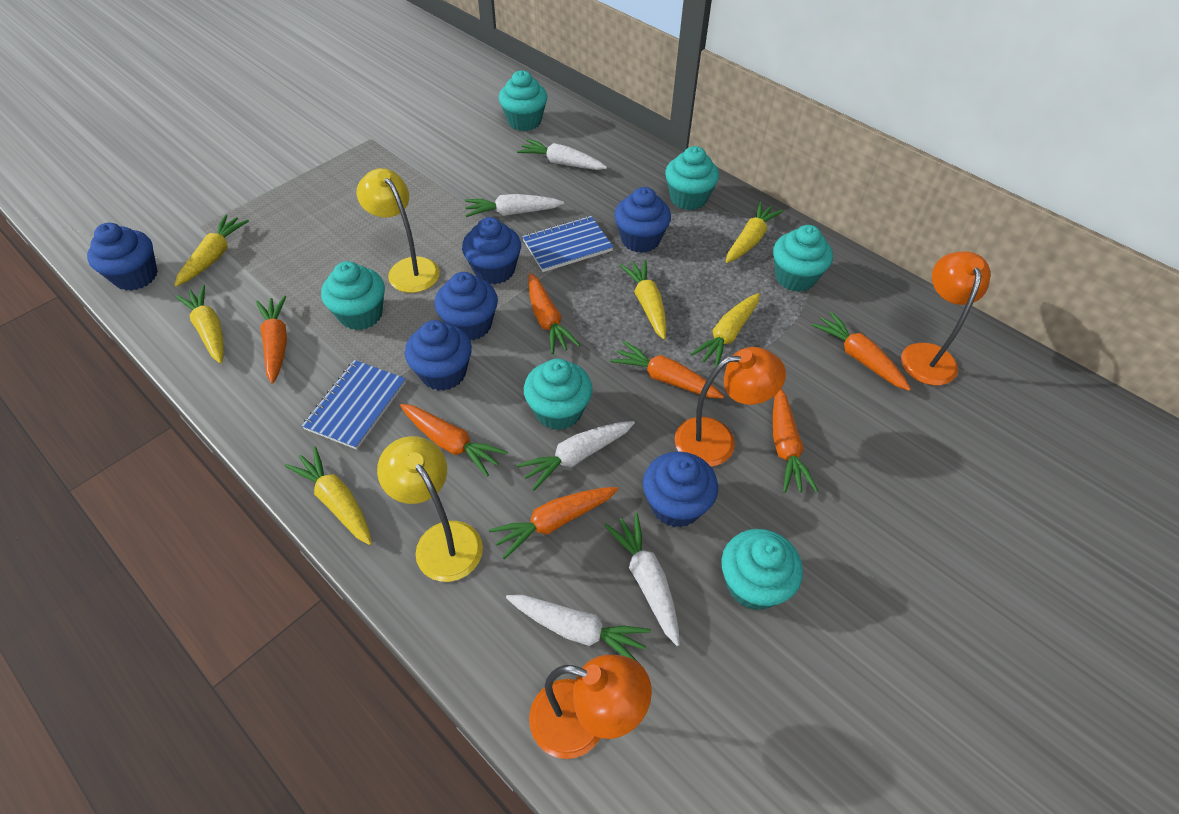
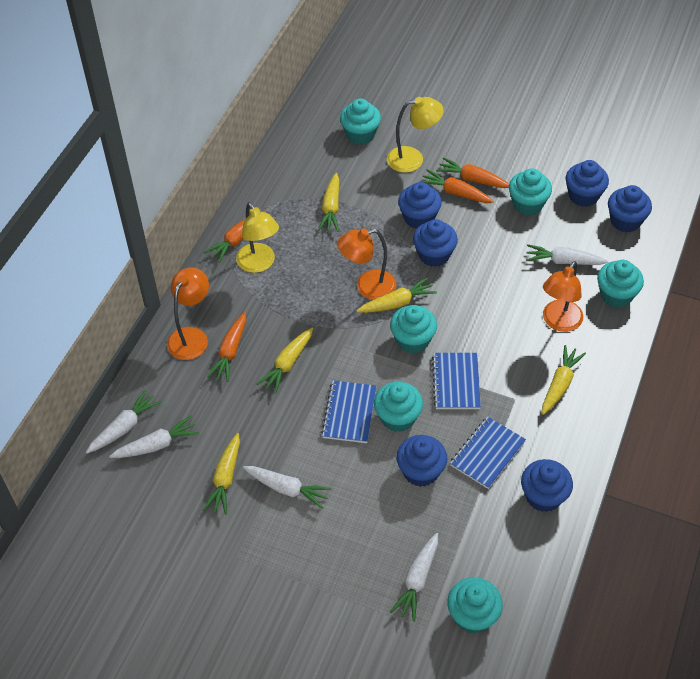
blue notebook: [302,360,406,450] [522,216,613,272] = 2 -> [321,381,377,443] [432,353,481,409] [450,416,526,489] = 3
orange carrot: [256,295,287,384] [400,404,508,477] [488,487,618,559] [528,273,580,354] [610,341,724,399] [773,389,818,493] [812,312,911,391] = 7 -> [204,210,266,263] [207,312,246,382] [419,169,494,203] [436,157,509,188] = 4
yellow carrot: [174,215,249,287] [175,285,224,364] [285,446,372,545] [620,259,666,340] [690,293,760,367] [726,201,784,263] = 6 -> [203,433,240,515] [257,328,313,394] [318,173,339,232] [356,277,437,313] [542,345,586,415] = 5

